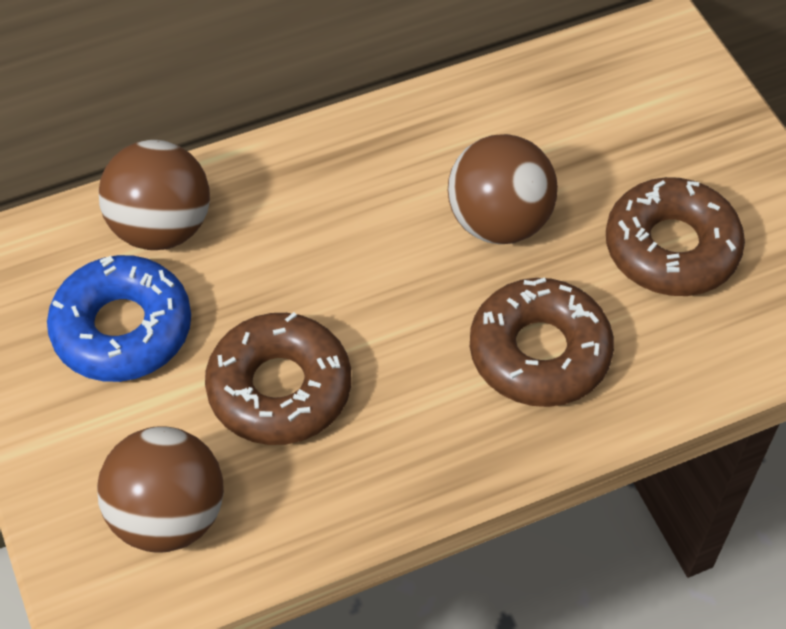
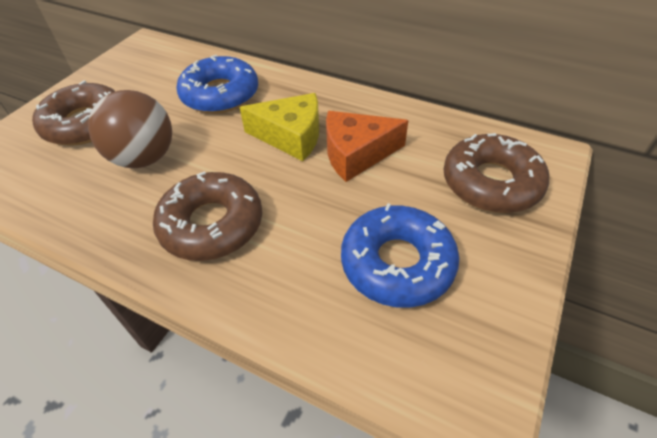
blue donut: [47,255,191,382] = 1 -> [176,55,258,114] [341,203,459,308] = 2
brown ball: [97,426,224,553] [99,140,210,250] [448,134,558,244] = 3 -> [88,90,172,168] = 1
orange cheese: none = 0 -> [326,111,409,182] = 1
yellow cheese: none = 0 -> [239,93,319,161] = 1

